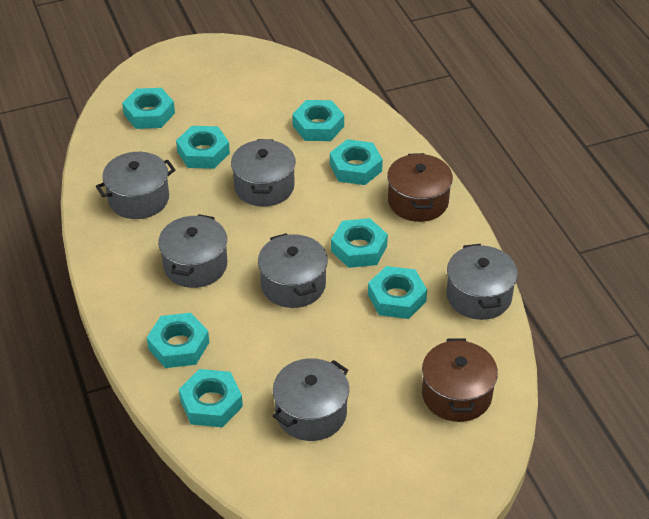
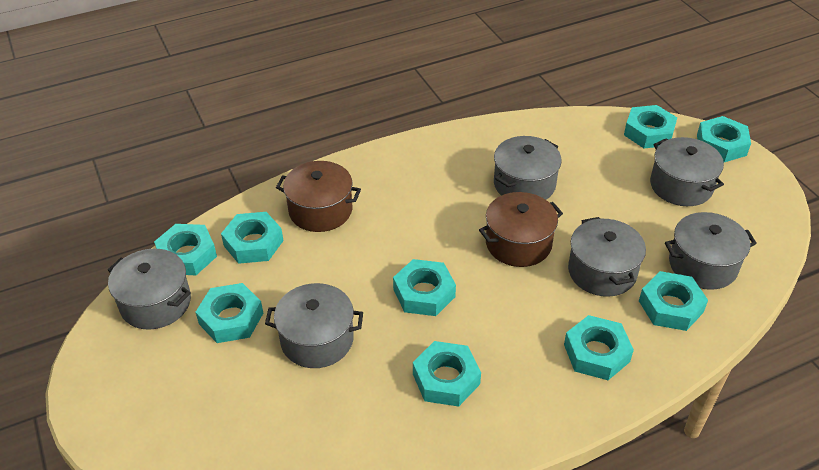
turquoise nut: [122,88,175,129] [147,313,209,368] [176,126,230,169] [179,369,243,427] [292,100,344,141] [330,139,383,185] [331,218,388,268] [368,266,427,319] = 8 -> [154,224,217,275] [196,283,263,343] [221,212,283,264] [393,259,456,316] [413,341,481,407] [564,315,634,380] [624,105,677,148] [639,271,708,331] [697,116,751,162] = 9

